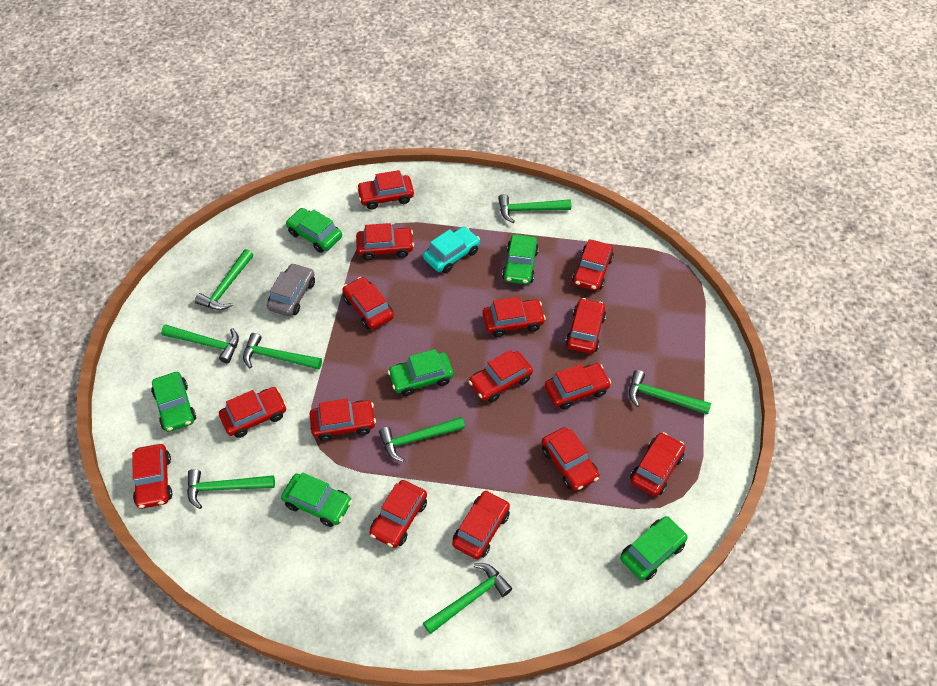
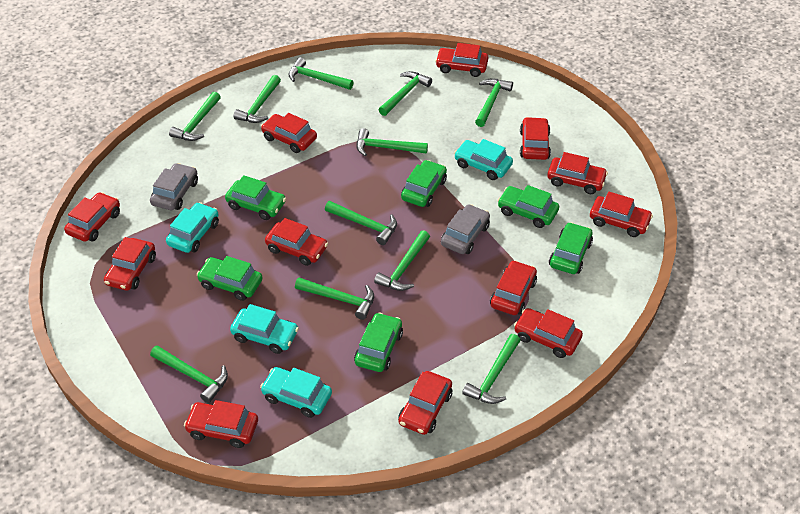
green hammer: [161,324,239,364] [187,469,275,509] [195,249,253,310] [243,333,322,370] [379,417,465,462] [423,563,512,634] [498,194,571,223] [629,370,711,415] = 8 -> [150,345,228,403] [169,92,221,141] [233,75,281,123] [289,57,353,90] [295,277,374,320] [325,201,397,245] [356,128,428,156] [374,230,430,291] [379,71,432,116] [462,334,521,404] [475,78,513,127] = 11
grey car: [267,263,315,316] = 1 -> [150,163,198,210] [441,204,490,254] = 2
red car: [132,444,172,509] [219,387,287,438] [309,399,376,441] [343,277,394,329] [356,223,414,260] [357,170,414,210] [369,480,427,548] [452,490,510,559] [469,350,533,403] [483,297,546,337] [542,427,599,491] [545,363,611,410] [565,298,606,354] [572,239,614,291] [630,432,685,496] = 15 -> [64,192,120,242] [104,237,156,291] [184,400,258,448] [261,113,317,153] [265,218,328,266] [398,371,452,435] [435,43,488,77] [490,260,537,315] [514,308,583,358] [520,117,551,160] [547,152,608,194] [590,192,653,237] = 12
turquoise car: [423,226,480,273] = 1 -> [166,202,219,253] [230,304,299,354] [260,367,332,418] [454,139,513,180] = 4

